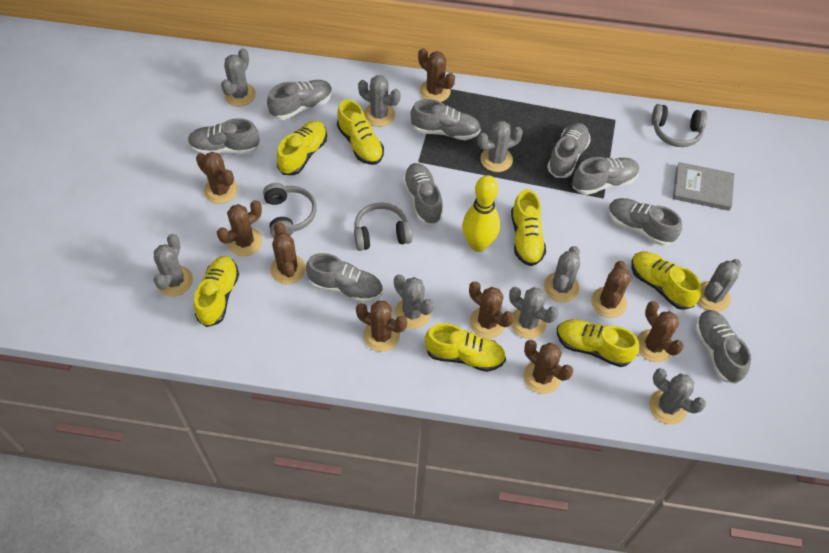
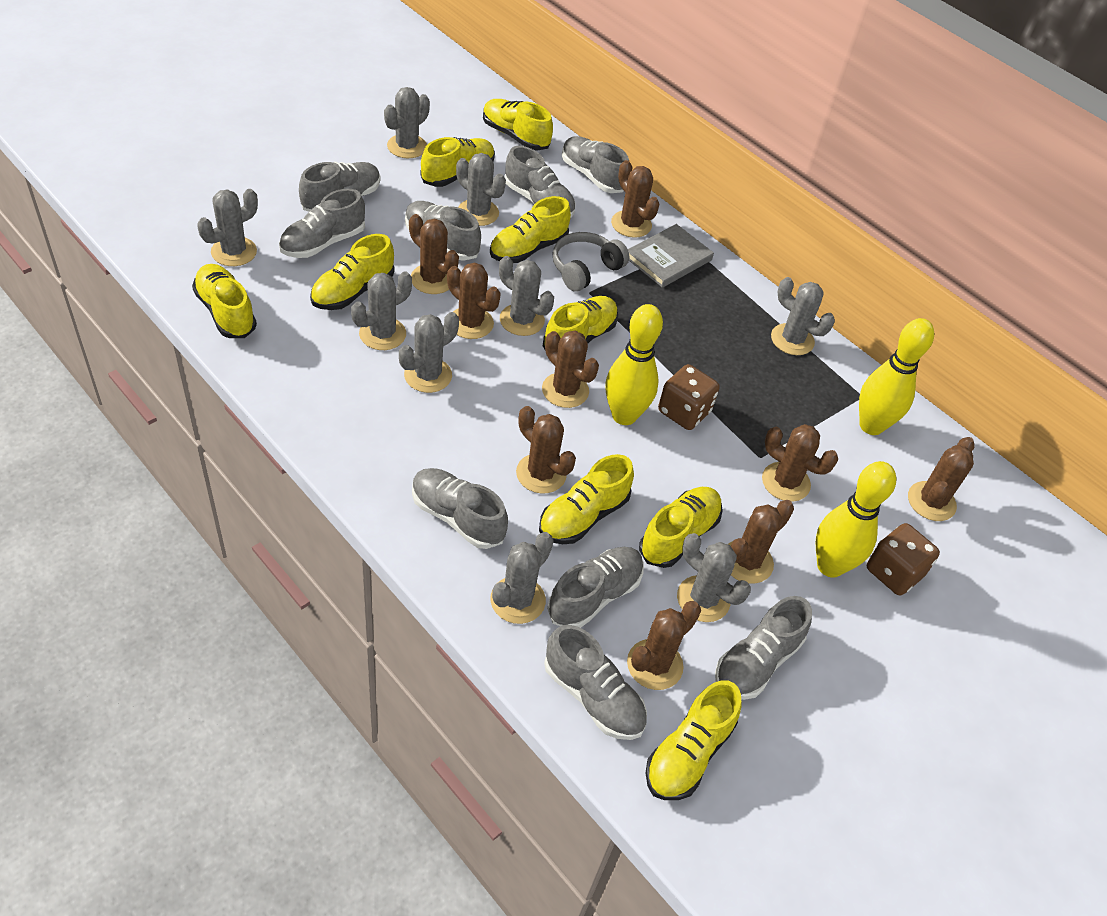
brown dice: none = 0 -> [658,364,720,430] [867,523,940,595] = 2
grey headphones: [263,183,317,237] [354,203,412,251] [651,104,707,147] = 3 -> [553,232,629,292] = 1
yellow bowling pin: [462,175,500,252] = 1 -> [605,304,663,425] [816,461,896,578] [859,318,934,435] = 3
yellow shoe: [194,256,239,327] [277,121,327,175] [337,99,384,165] [425,323,506,372] [511,189,546,266] [557,319,639,367] [631,251,702,310] = 7 -> [192,264,257,338] [310,234,394,310] [421,137,495,187] [483,99,553,151] [490,196,571,263] [539,454,634,544] [543,296,618,349] [639,487,723,568] [646,680,742,800] = 9

